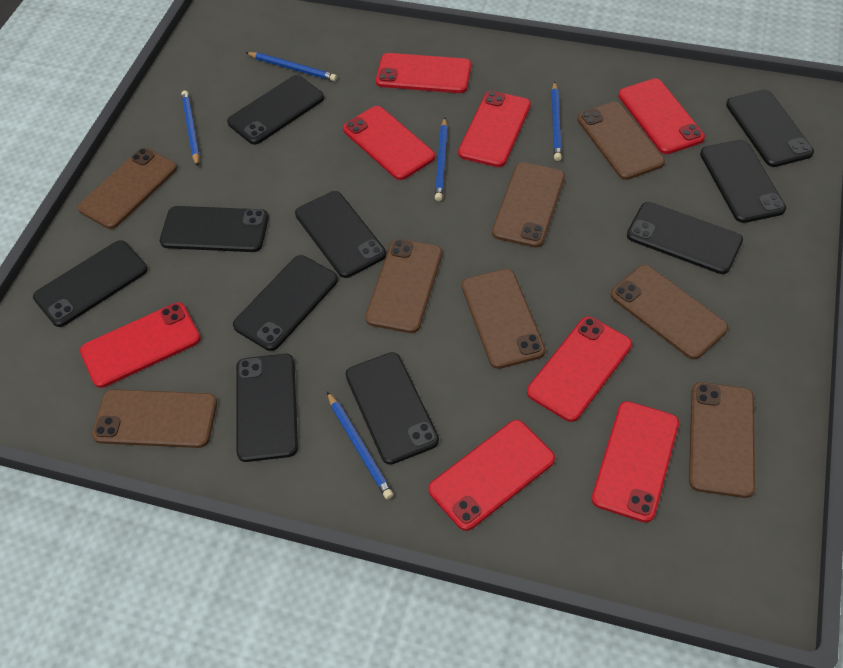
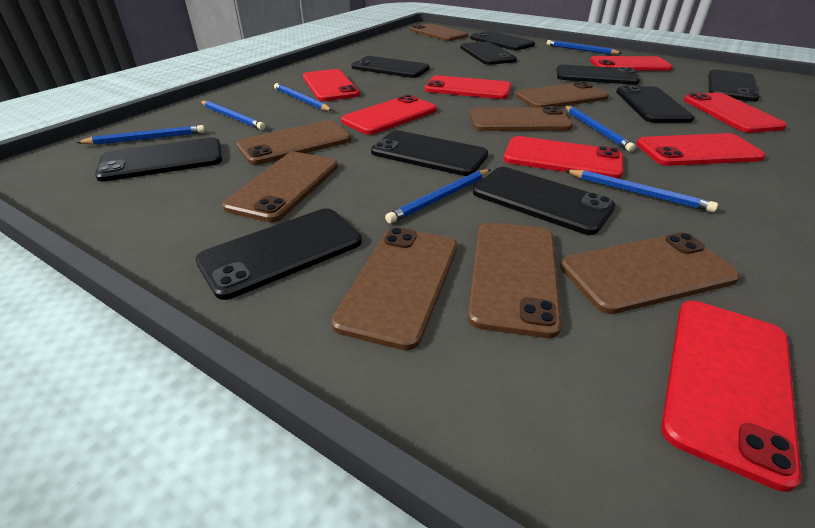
blue pencil: [181,90,200,167] [245,52,337,81] [327,392,394,499] [435,118,448,201] [551,81,562,161] = 5 -> [76,125,205,145] [200,101,265,130] [274,83,332,111] [385,169,491,223] [547,40,621,54] [565,106,635,152] [565,170,718,212] = 7

